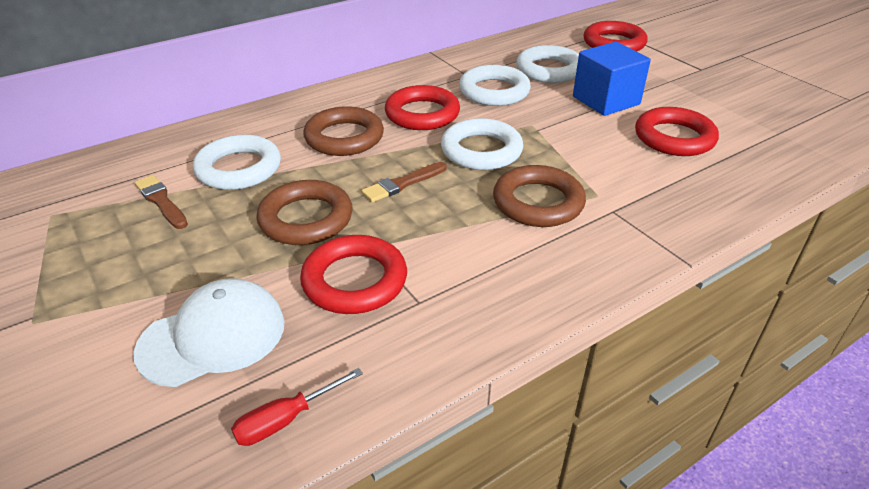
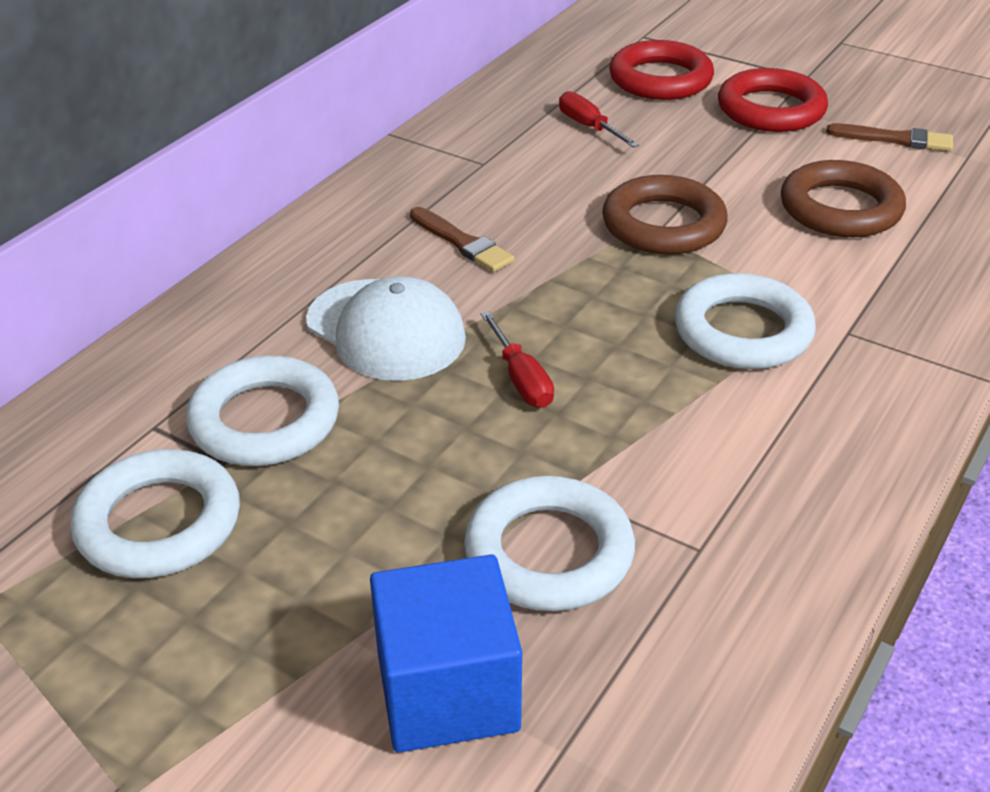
brown ring: [256,180,353,245] [303,106,384,156] [493,165,586,227] = 3 -> [602,175,728,255] [781,160,906,237] = 2
red ring: [300,235,407,314] [385,85,460,130] [584,21,648,51] [635,107,719,156] = 4 -> [609,40,714,100] [718,68,828,132] = 2
red screwdriver: [231,368,363,446] = 1 -> [481,311,554,408] [559,91,639,148] = 2

